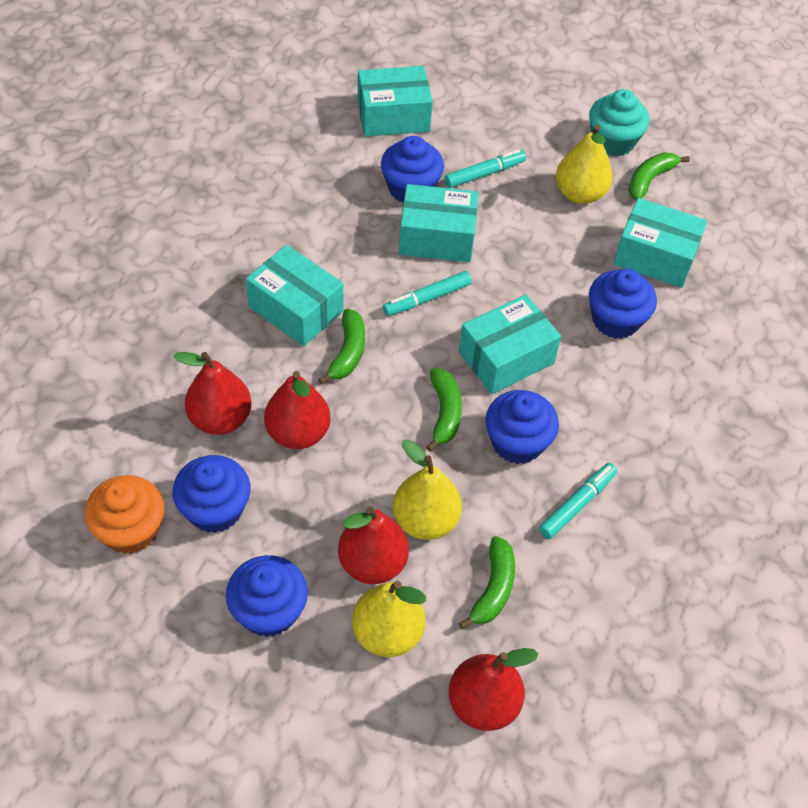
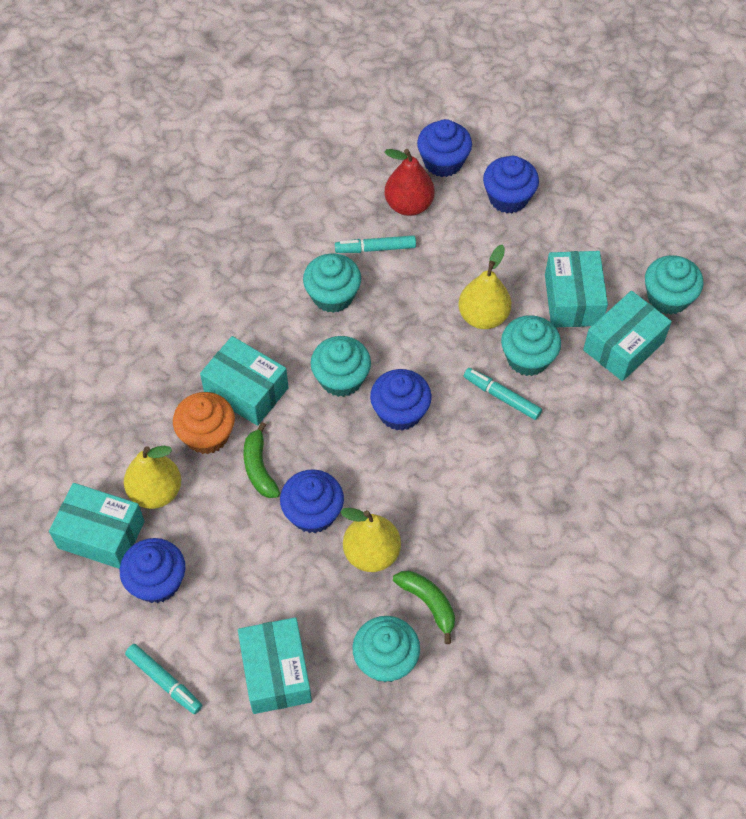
green banana: [318,309,365,384] [426,368,462,452] [459,536,515,629] [628,152,690,200] = 4 -> [243,422,280,498] [393,571,455,644] = 2
red pear: [174,352,251,435] [264,371,331,449] [338,506,409,584] [449,648,539,731] = 4 -> [384,149,435,216] = 1
turquoise cupcake: [589,89,650,156] = 1 -> [303,253,361,313] [311,336,371,397] [352,616,420,682] [501,315,561,376] [645,255,704,315] = 5

